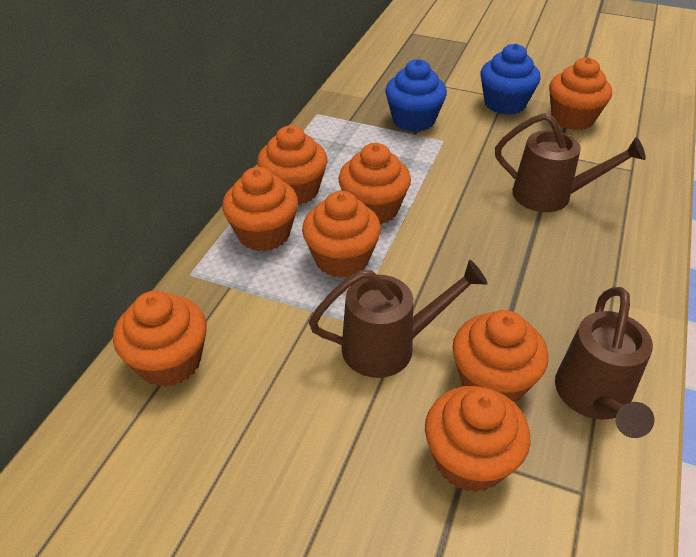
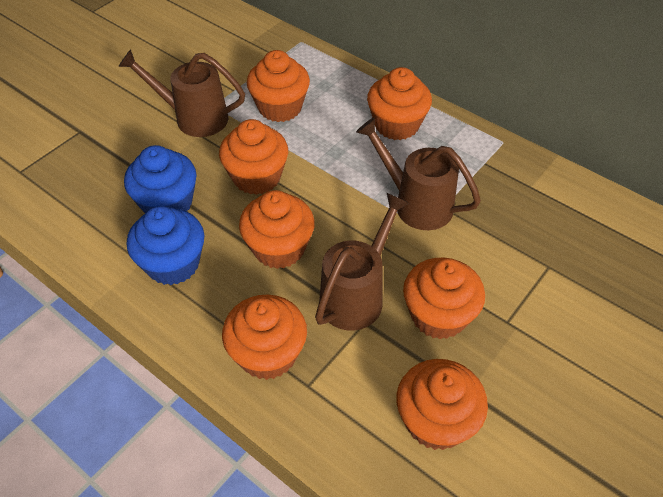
orange cupcake: [113,291,207,387] [222,167,298,251] [257,125,327,205] [302,191,381,278] [338,143,411,224] [425,386,531,492] [453,310,548,402] [549,57,612,130] = 8 -> [219,119,288,195] [222,294,307,380] [239,190,315,269] [247,50,310,122] [367,67,432,140] [396,359,488,450] [403,258,485,339] = 7

